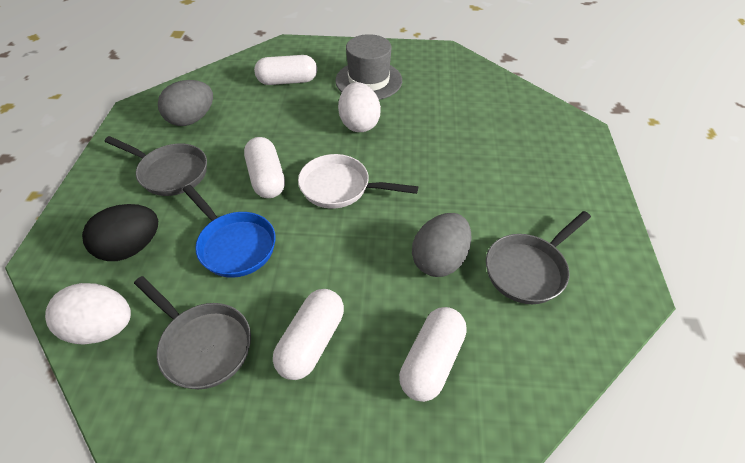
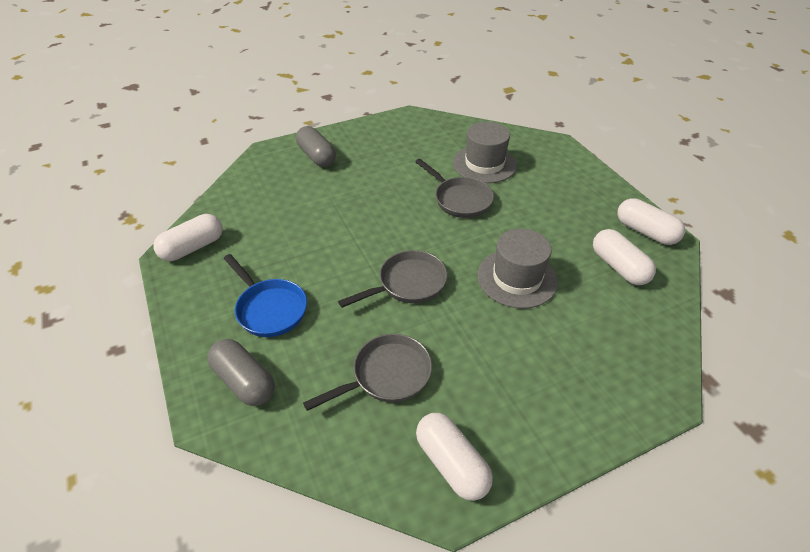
black egg: [82,204,158,261] = 1 -> none = 0
grey capsule: none = 0 -> [207,339,275,406] [296,126,336,167] = 2
grey egg: [158,80,213,126] [412,213,472,277] = 2 -> none = 0
grey hat: [335,34,402,100] = 1 -> [453,122,517,183] [478,229,558,309] = 2
white egg: [45,283,131,345] [338,82,381,132] = 2 -> none = 0
white pan: [298,154,418,209] = 1 -> none = 0

